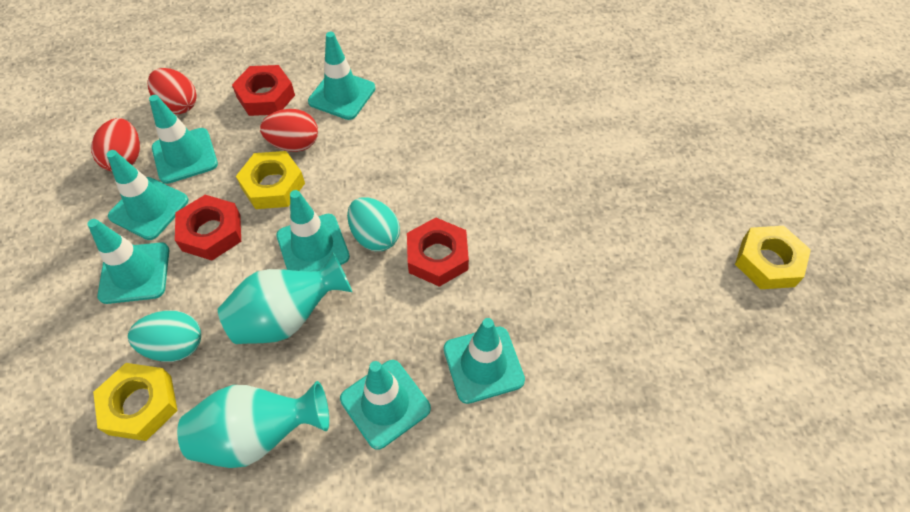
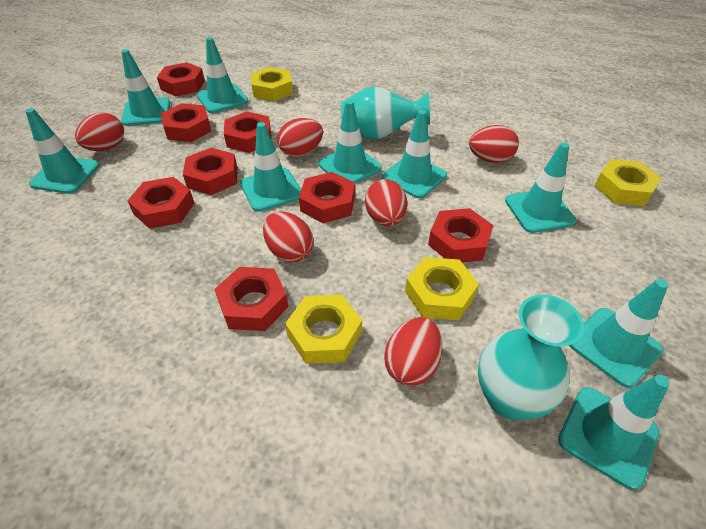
red egg: [91,118,140,171] [147,68,197,114] [260,109,318,152] = 3 -> [75,112,124,151] [263,211,313,262] [277,118,323,157] [365,179,407,226] [384,317,442,386] [469,125,519,163] = 6
red nut: [175,195,241,261] [232,65,295,116] [407,218,469,287] = 3 -> [128,177,194,229] [157,62,205,96] [161,103,211,142] [183,148,237,195] [214,267,289,331] [224,111,271,153] [299,172,355,224] [428,208,494,262] = 8
turquoise egg: [128,310,201,362] [347,197,400,251] = 2 -> none = 0
turquoise traffic cone: [87,219,169,304] [107,150,189,240] [149,95,218,184] [276,190,350,271] [308,32,376,120] [340,360,431,450] [444,318,525,404] = 7 -> [25,108,99,194] [121,49,170,126] [197,37,248,113] [240,122,301,212] [318,100,382,184] [382,110,447,198] [505,143,576,233] [558,375,670,490] [569,279,668,388] = 9
yellow nut: [93,363,178,441] [236,151,305,209] [735,226,811,289] = 3 -> [251,67,293,101] [285,295,362,364] [405,257,479,320] [595,159,661,206] = 4

